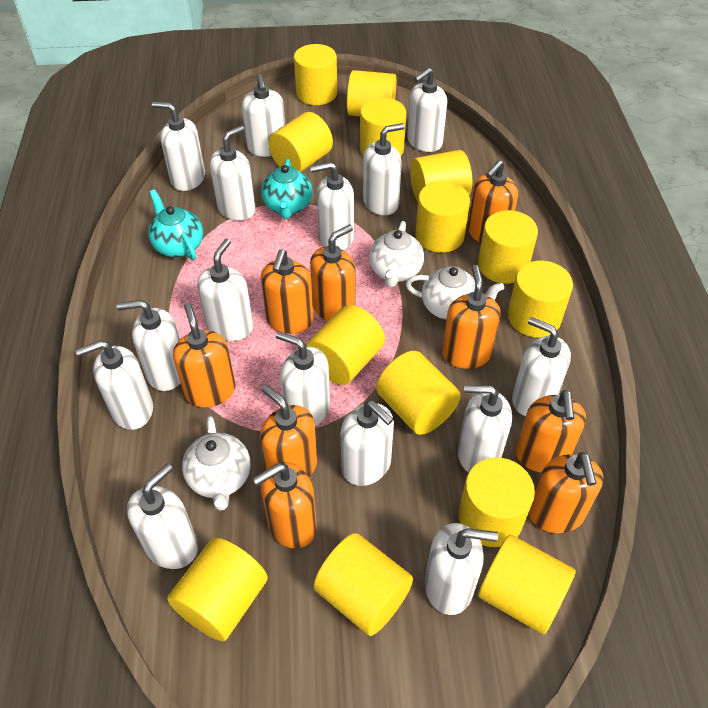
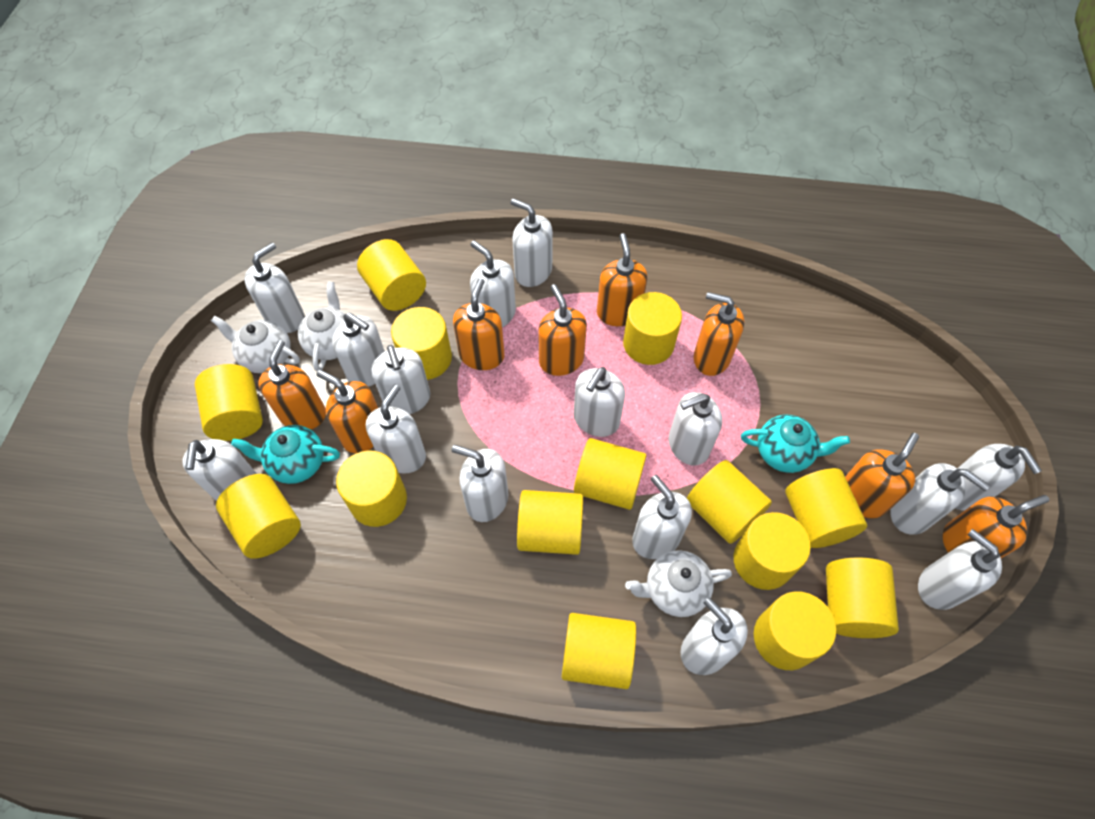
orange soap dispenser: [173,303,236,408] [253,462,317,549] [260,385,317,477] [261,249,314,334] [310,224,355,321] [442,265,501,369] [468,160,518,243] [515,390,586,472] [528,452,603,533] = 9 -> [258,340,326,430] [317,370,378,453] [453,278,505,370] [538,284,587,376] [597,233,648,326] [694,292,744,376] [845,433,919,518] [943,495,1049,558] = 8

